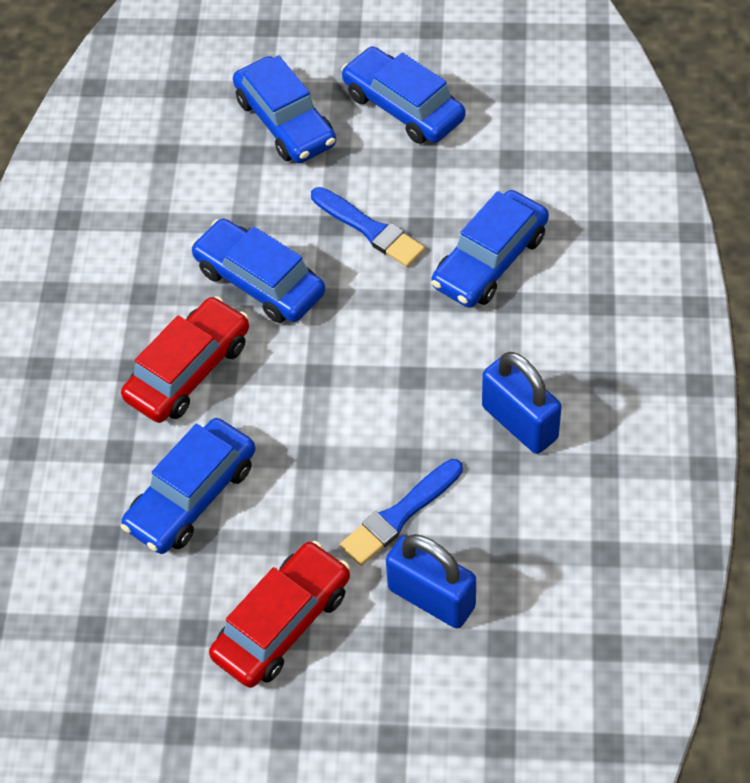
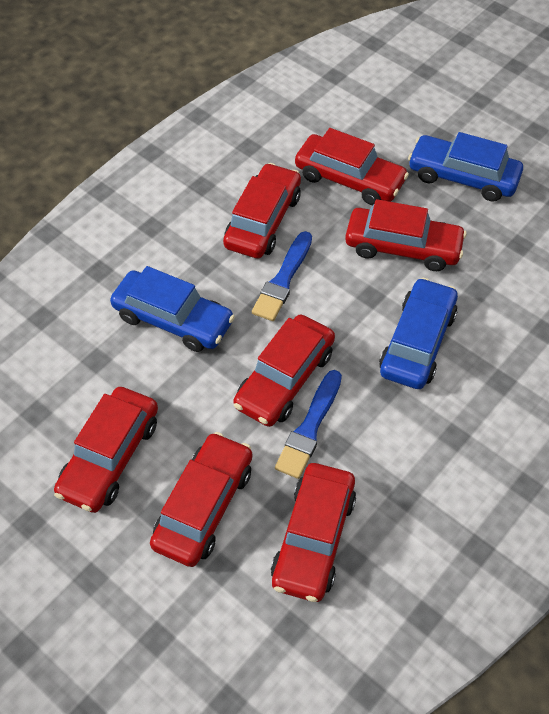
blue car: [121,418,256,554] [191,218,325,323] [233,55,336,163] [341,46,465,144] [431,190,549,308] = 5 -> [110,266,235,352] [379,278,458,389] [408,132,523,202] = 3
blue padlock: [386,534,476,629] [482,352,562,454] = 2 -> none = 0
red car: [121,296,249,423] [209,541,350,688] = 2 -> [54,387,158,513] [150,432,252,567] [223,163,301,259] [233,315,335,427] [271,463,356,602] [295,128,409,205] [345,199,467,271] = 7

